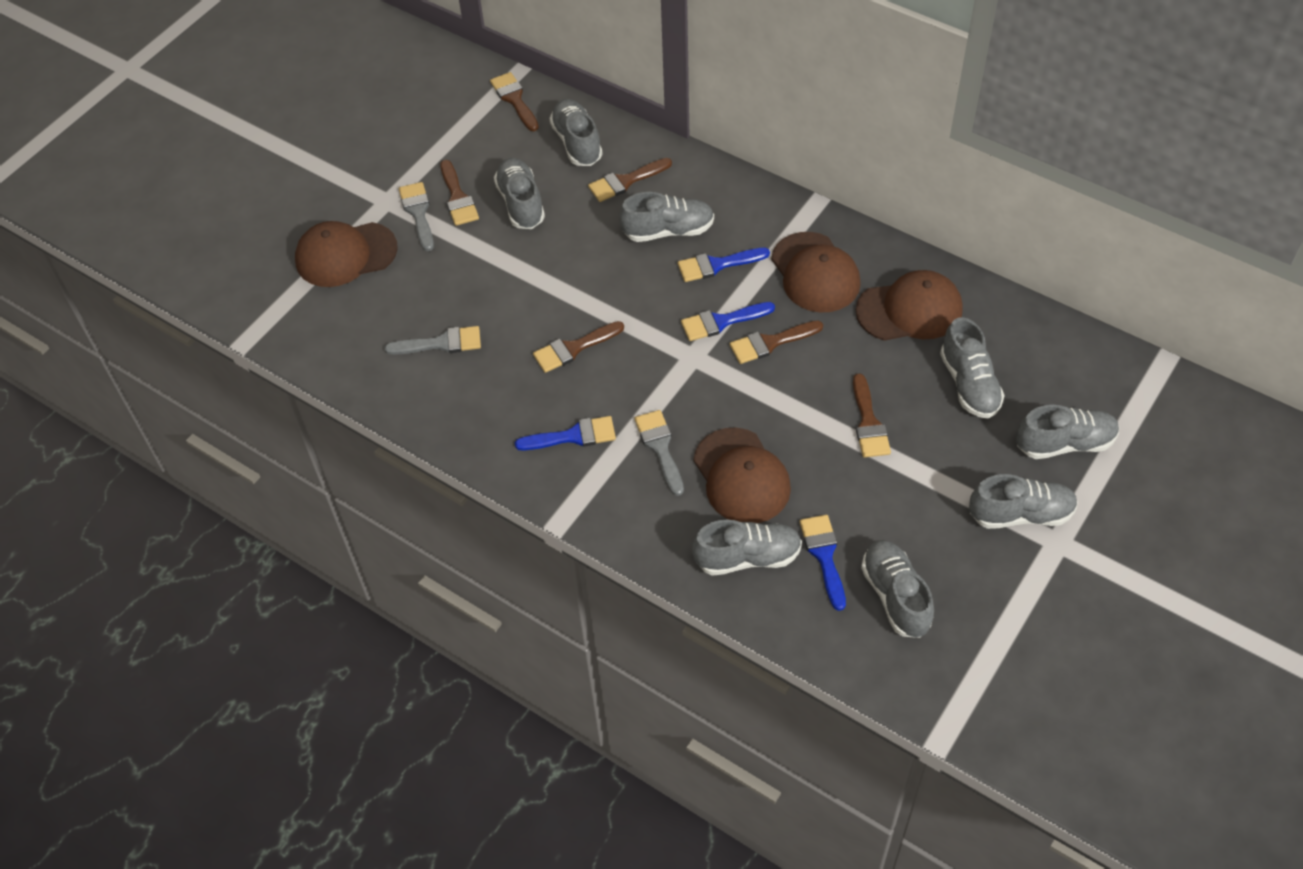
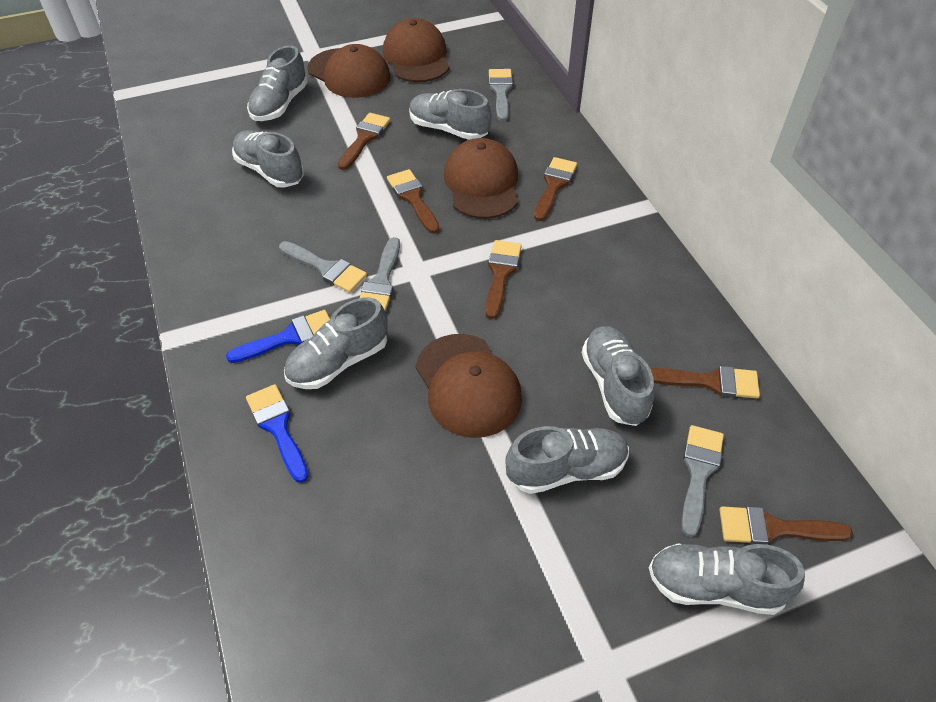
blue brush: [515,416,616,451] [678,248,770,282] [681,302,775,341] [800,515,846,611] = 4 -> [226,310,330,363] [246,384,309,483] = 2
grey brush: [385,326,481,355] [399,182,434,251] [635,410,684,496] = 3 -> [279,241,367,293] [360,237,400,312] [489,69,513,121] [681,425,724,537] = 4
grey shoe: [494,158,545,229] [550,99,602,166] [619,192,714,242] [692,520,802,576] [861,540,934,638] [940,317,1005,418] [969,474,1078,529] [1016,405,1119,459] = 8 -> [232,130,304,188] [247,45,308,121] [284,297,388,389] [409,89,491,140] [505,426,629,494] [582,326,655,426] [649,543,805,615] = 7

